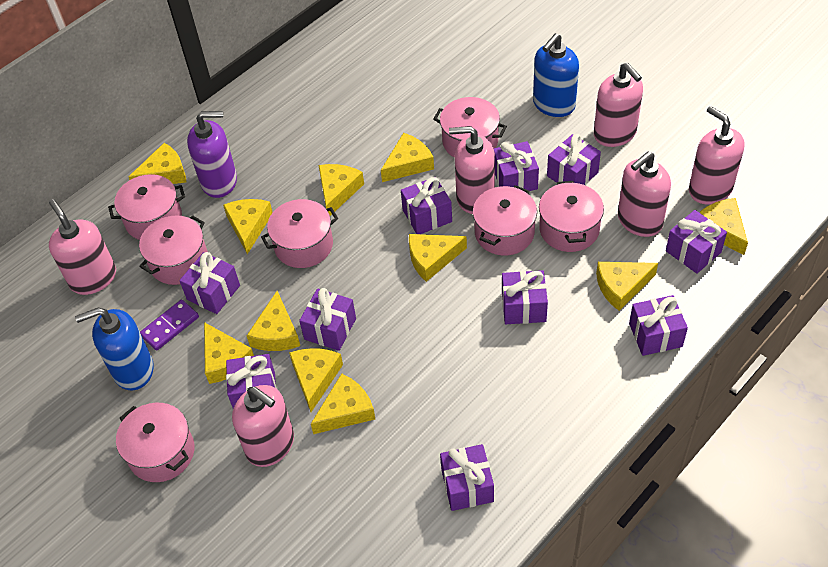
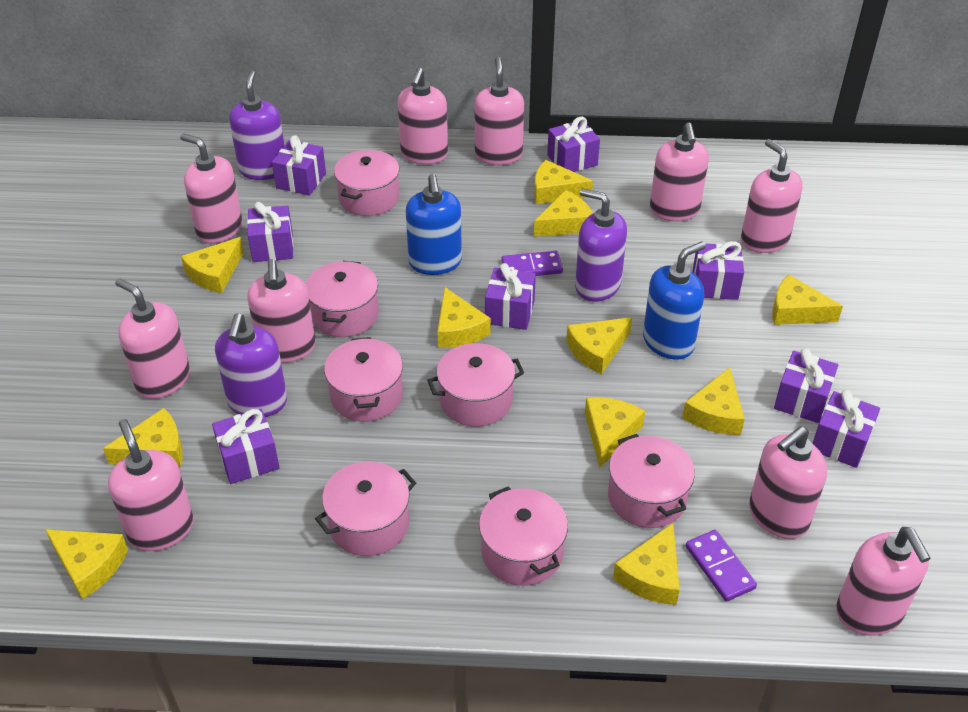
pink soap dispenser: [49,199,116,295] [232,385,294,467] [449,126,495,214] [594,63,643,147] [618,152,671,237] [689,106,745,204] = 6 -> [108,419,194,551] [115,278,190,399] [180,133,243,244] [247,259,315,363] [398,68,448,164] [475,57,524,165] [650,123,709,221] [741,139,803,253] [749,426,827,539] [836,527,931,636] = 10
purple domino: [140,300,199,351] = 1 -> [501,251,563,276] [686,530,757,602] = 2
purple gift: [179,252,240,314] [226,354,277,408] [299,288,356,351] [401,177,452,234] [440,444,494,511] [494,141,539,191] [502,270,548,324] [547,134,601,185] [629,295,688,356] [666,210,727,274] = 10 -> [212,409,280,484] [247,202,293,262] [272,135,326,196] [485,263,536,330] [547,116,600,172] [693,241,744,300] [774,348,838,423] [813,390,880,468] = 8
purple soap dispenser: [187,111,237,198] = 1 -> [215,313,287,417] [229,71,285,180] [575,188,627,302] = 3

